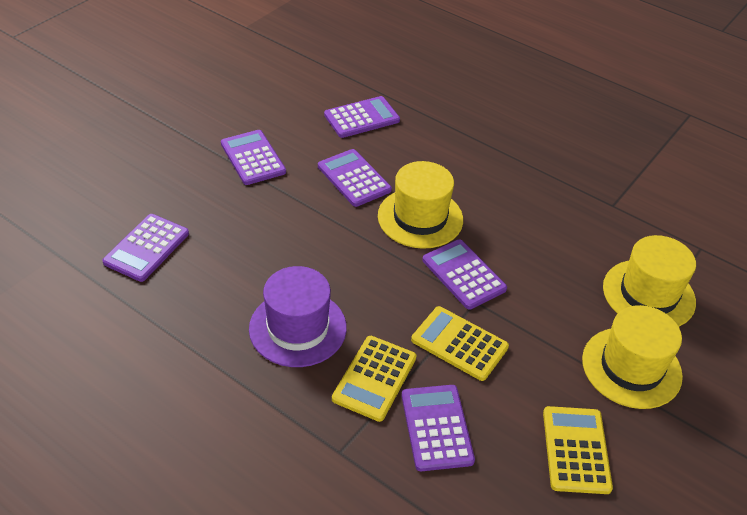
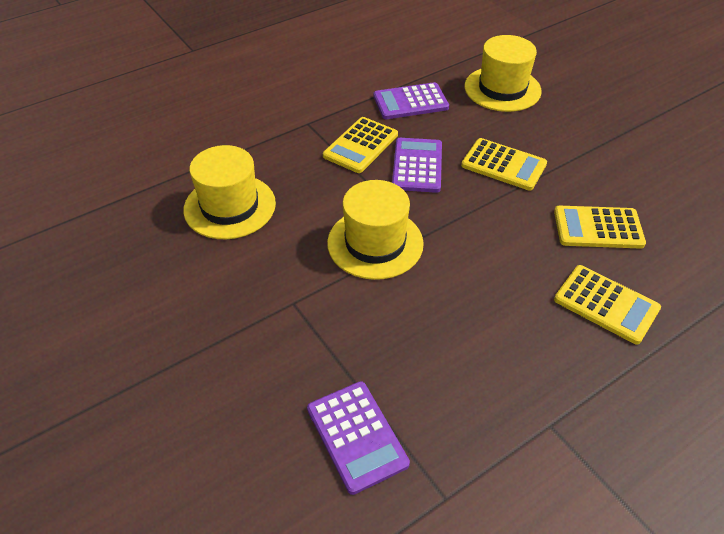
purple calculator: [102,214,189,282] [221,130,286,185] [318,149,392,207] [324,96,400,138] [402,385,475,471] [422,239,507,310] = 6 -> [307,381,410,495] [373,82,449,119] [392,138,442,193] = 3
purple hat: [249,266,347,367] = 1 -> none = 0
yellow calculator: [332,336,416,422] [411,306,509,381] [543,406,613,494] = 3 -> [323,117,398,173] [461,138,547,191] [554,206,646,249] [554,265,661,344] = 4

